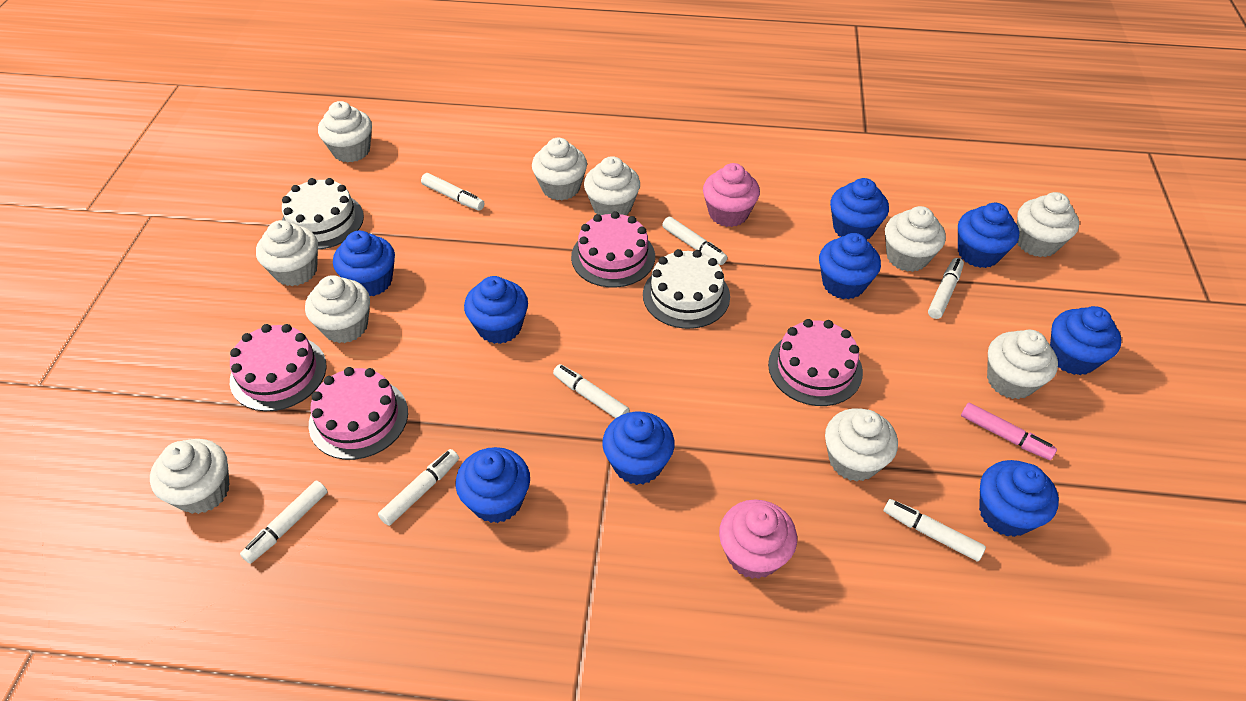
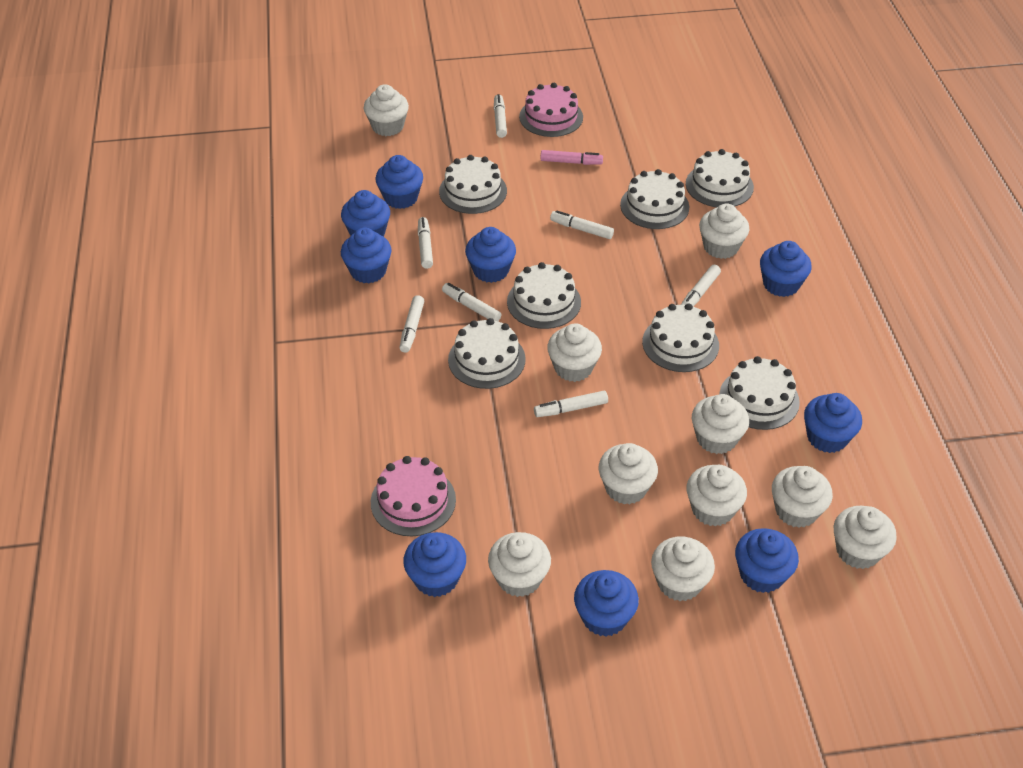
pink cake: [230,324,327,411] [309,367,408,460] [571,211,655,287] [768,319,863,406] = 4 -> [371,456,456,536] [519,83,583,137] = 2
pink cupcake: [703,163,760,227] [719,500,797,579] = 2 -> none = 0
white cake: [282,178,364,250] [643,249,730,329] = 2 -> [439,155,507,214] [448,318,526,389] [507,262,581,329] [620,169,689,229] [642,303,719,372] [686,149,754,207] [719,356,800,430] = 7

